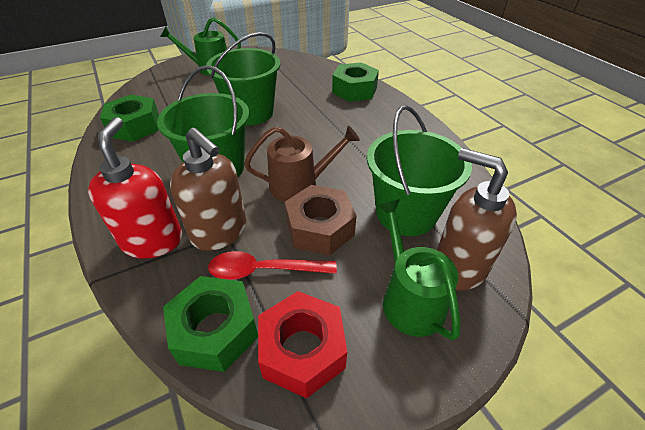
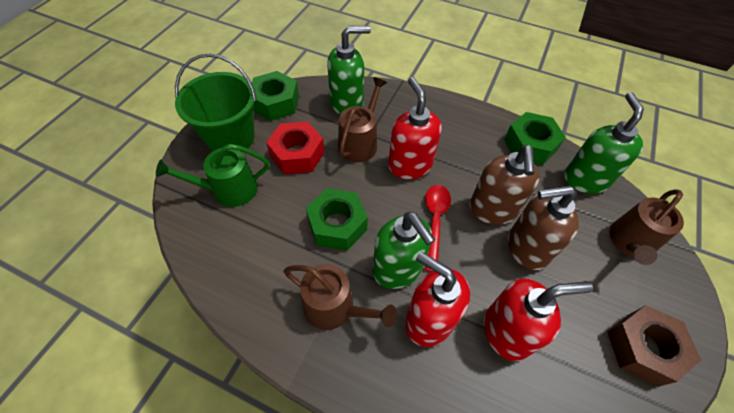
brown watering can: [244,126,360,202] = 1 -> [284,264,397,330] [338,77,387,162] [609,189,684,265] = 3
green bucket: [157,65,249,177] [206,32,280,125] [367,105,472,236] = 3 -> [175,54,257,152] = 1
green soap dispenser: none = 0 -> [327,26,371,115] [373,212,435,289] [564,92,644,194] = 3
green watering can: [160,17,241,76] [377,199,460,340] = 2 -> [156,144,269,207] = 1
red soap dispenser: [88,117,182,259] = 1 -> [388,77,441,179] [405,252,470,347] [484,278,593,361] = 3

